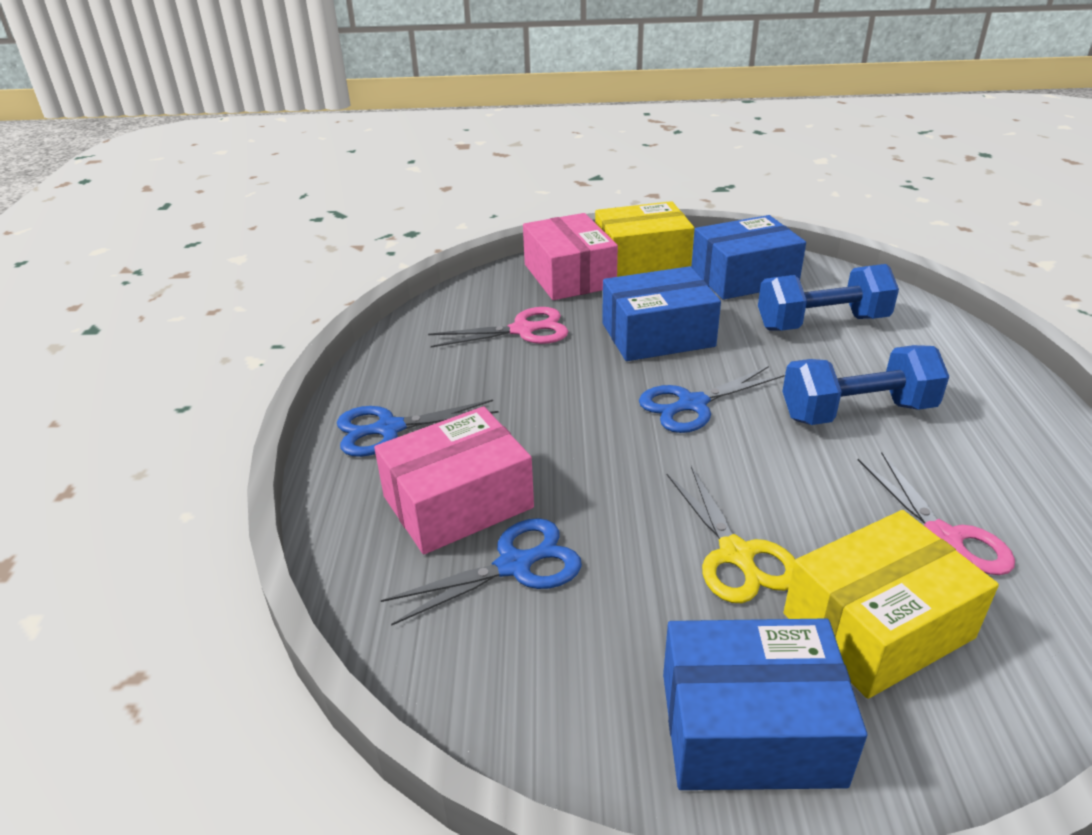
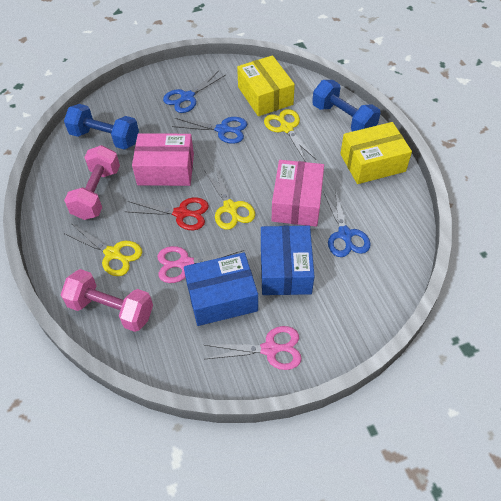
blue box: [602,266,721,361] [663,618,867,790] [691,215,806,300] = 3 -> [184,252,258,326] [261,226,315,295] = 2
pink dumbbell: none = 0 -> [61,269,153,332] [64,145,120,220] = 2
red scissors: none = 0 -> [125,197,209,230] = 1
yellow scissors: [667,466,795,603] = 1 -> [63,224,142,276] [204,168,255,230] [264,109,316,162] = 3

